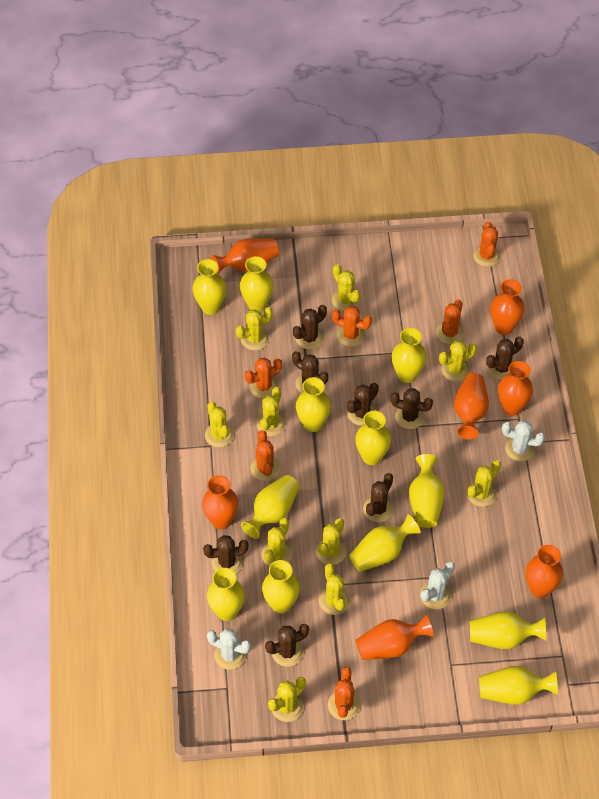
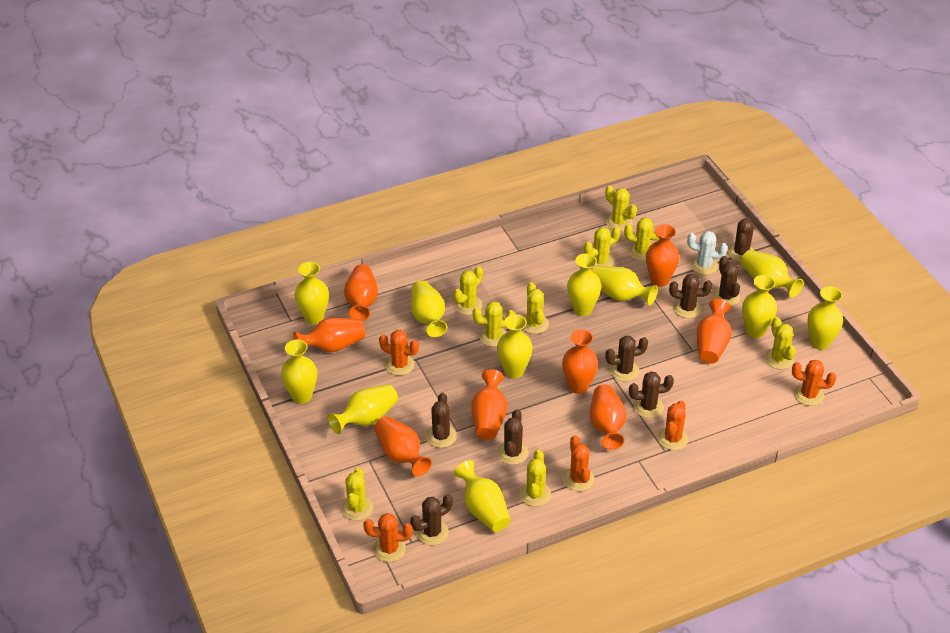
orange cactus: [244,357,282,399] [250,430,280,481] [328,667,360,720] [332,306,372,347] [436,300,464,344] [473,222,501,267] = 6 -> [363,513,413,562] [379,330,419,376] [563,435,594,491] [657,401,689,450] [792,360,836,406] = 5
orange vase: [202,475,239,529] [211,238,279,274] [356,615,434,660] [454,373,489,439] [490,279,524,335] [498,361,533,416] [525,545,563,598] = 7 -> [293,318,365,352] [344,264,378,321] [374,416,432,476] [471,369,508,440] [562,330,598,394] [590,384,627,450] [646,224,679,287] [697,299,732,364] = 8
white cactus: [207,629,251,670] [420,561,455,609] [502,420,545,461] = 3 -> [687,231,728,275] = 1
yellow cactus: [205,402,234,447] [236,307,272,350] [256,387,286,436] [262,518,292,566] [268,677,306,722] [316,518,346,565] [319,563,350,615] [332,264,360,311] [439,341,477,382] [466,460,501,507] = 10 -> [341,468,373,521] [453,266,483,315] [473,301,515,347] [519,450,551,507] [523,282,549,334] [584,227,620,269] [605,185,637,231] [624,217,662,261] [765,317,796,369] = 9
yellow vase: [192,259,226,315] [207,568,245,621] [240,256,273,312] [241,475,300,539] [262,560,300,613] [296,377,331,432] [349,514,421,572] [355,411,391,465] [392,328,426,383] [409,454,445,528] [470,611,546,649] [479,666,558,705] = 12 -> [281,339,317,404] [295,262,329,325] [328,384,398,434] [411,280,447,337] [454,460,511,532] [497,314,533,378] [567,253,601,316] [592,266,658,305] [741,250,804,297] [742,275,777,338] [807,286,843,350] = 11

